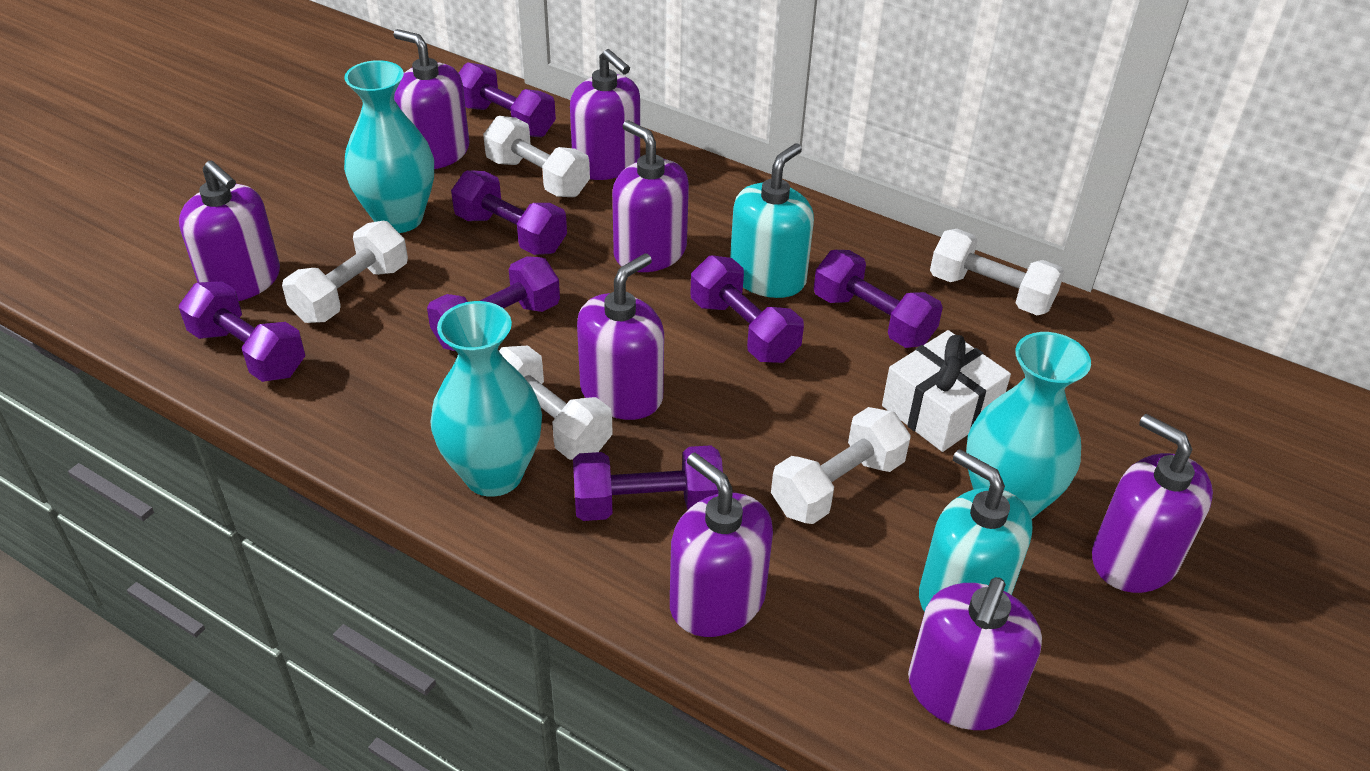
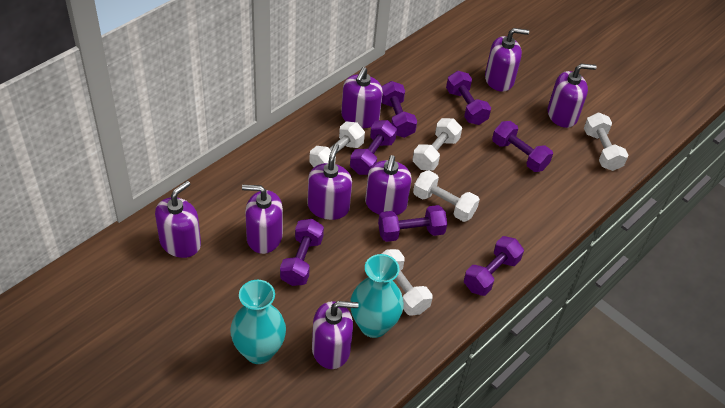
turquoise soap dispenser: [730,143,814,298] [919,449,1033,612] = 2 -> none = 0
turquoise vase: [344,60,434,233] [431,301,542,497] [966,332,1091,519] = 3 -> [230,280,286,364] [350,254,404,338] = 2
white gift: [882,330,1011,452] = 1 -> none = 0

